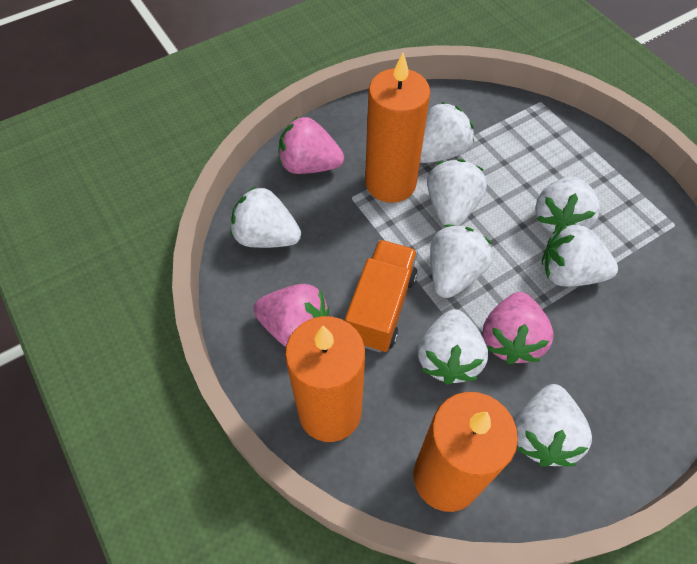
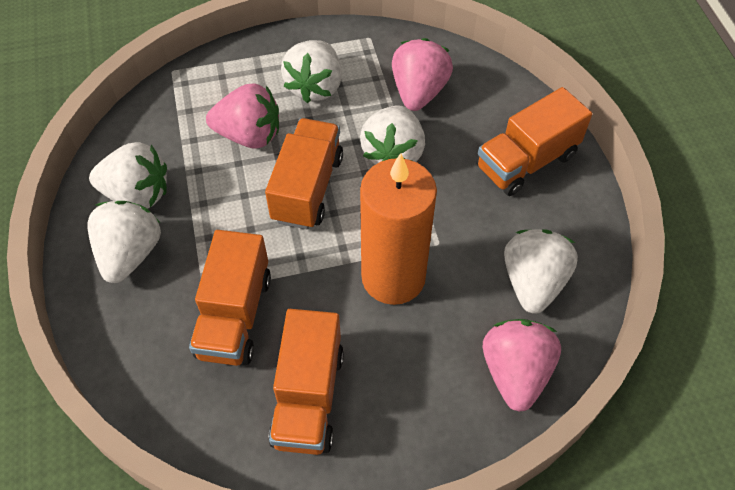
orange candle: [285,316,365,442] [365,53,430,203] [414,392,518,512] = 3 -> [360,153,437,305] = 1
orange truck: [345,240,418,352] = 1 -> [189,230,271,366] [265,118,343,229] [268,309,344,455] [477,87,592,196] = 4
white strawberry: [230,186,301,248] [418,309,488,385] [420,102,474,163] [427,159,487,228] [430,224,493,298] [515,384,592,467] [535,177,600,235] [542,223,618,286] = 8 -> [87,201,161,283] [89,142,167,209] [281,40,342,103] [360,106,425,165] [504,229,578,314] = 5

